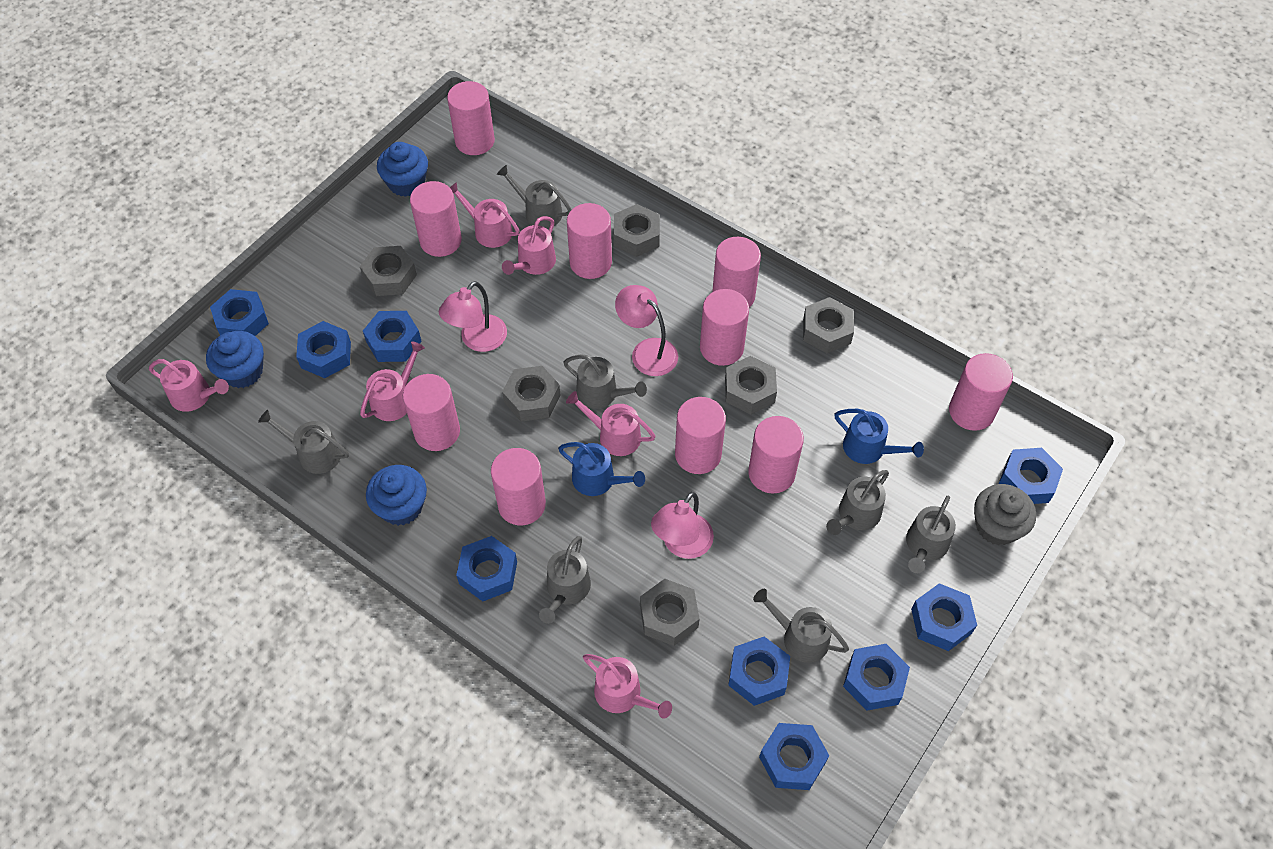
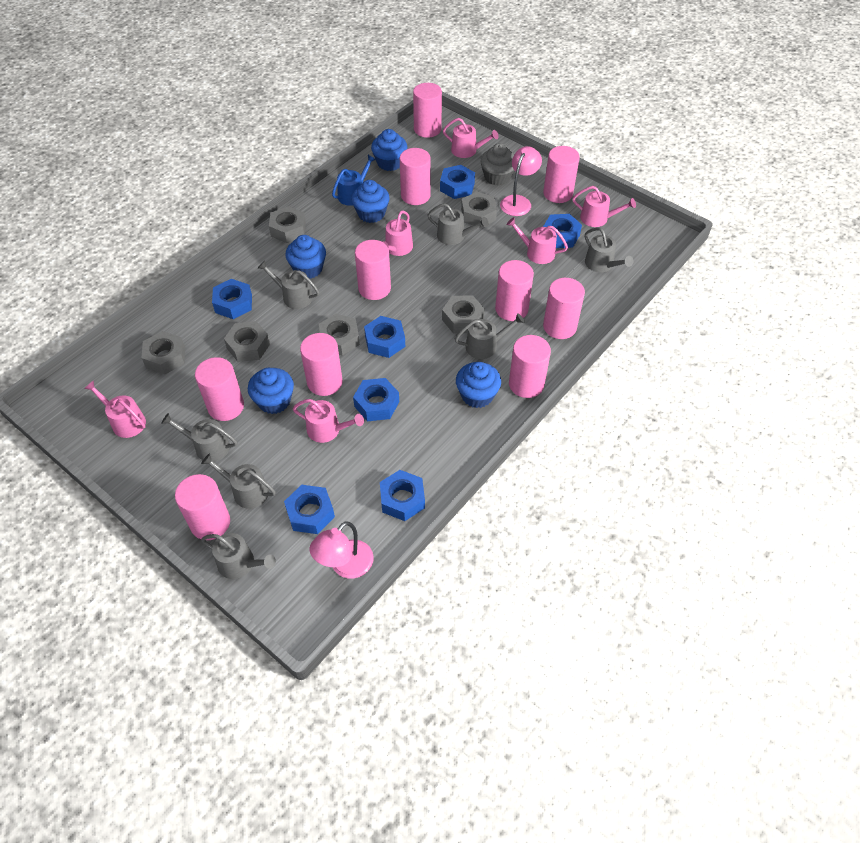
blue cupcake: [206,331,264,388] [366,465,427,526] [377,142,428,197] = 3 -> [248,368,294,414] [285,235,326,279] [351,180,390,223] [371,129,407,171] [456,362,501,408] = 5
blue nut: [210,289,269,336] [296,321,351,378] [363,311,422,362] [456,536,517,601] [728,637,790,706] [759,723,829,790] [843,644,910,711] [911,583,977,651] [999,448,1063,504] = 9 -> [212,279,252,319] [284,485,335,534] [353,378,399,421] [364,316,405,358] [380,470,425,521] [440,165,475,199] [543,214,582,248] = 7
blue watering can: [558,442,645,496] [834,409,924,464] = 2 -> [332,155,376,206] = 1
pink lamp: [439,281,507,352] [615,285,678,376] [651,492,714,559] = 3 -> [309,521,374,579] [500,146,542,216] = 2

